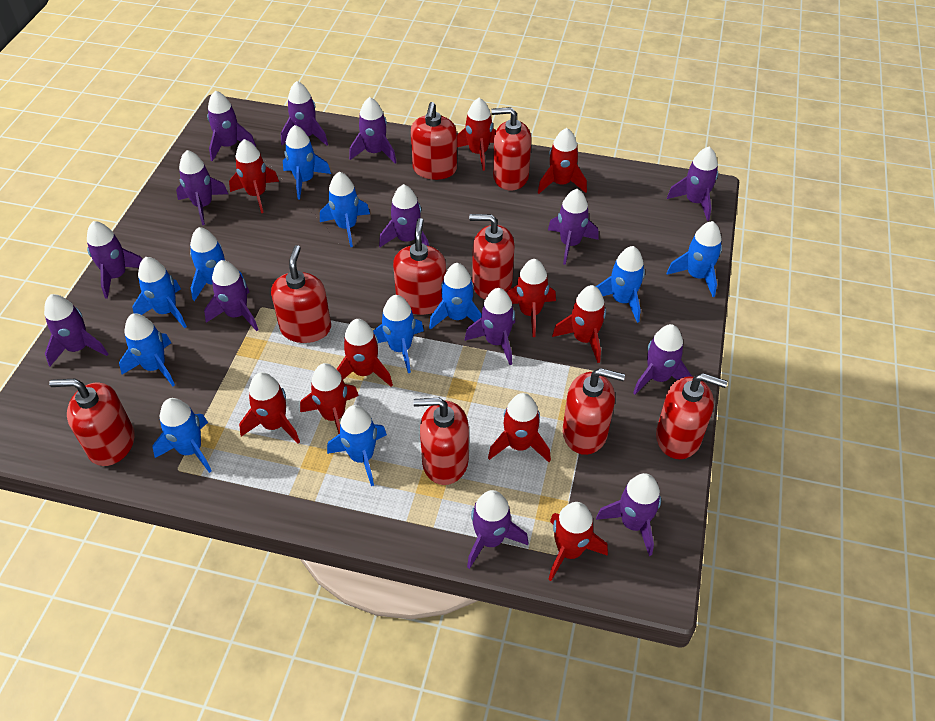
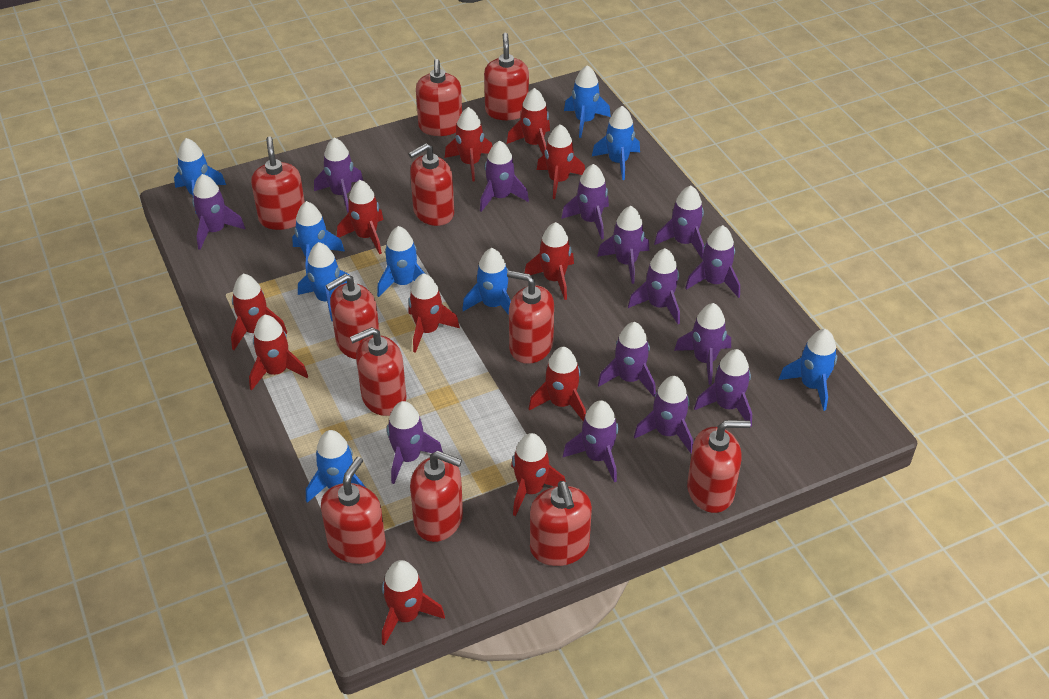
blue rocket: [119,313,175,386] [132,257,187,328] [152,398,212,473] [190,227,243,301] [283,125,331,199] [320,172,370,247] [327,405,387,486] [373,295,424,373] [429,263,481,330] [596,246,645,323] [667,221,722,297] = 11 -> [174,138,226,212] [292,201,345,275] [298,242,349,321] [306,430,365,503] [377,226,425,297] [462,248,511,315] [564,65,611,138] [592,106,640,180] [779,329,837,411] = 9
red rocket: [229,139,279,213] [239,372,300,444] [300,363,359,434] [337,319,393,387] [457,98,496,171] [488,393,551,462] [506,259,556,337] [538,128,587,194] [548,502,608,581] [552,285,606,363] = 10 -> [231,274,287,350] [249,315,308,391] [337,180,383,254] [382,560,445,646] [408,273,460,353] [445,107,492,182] [507,88,550,155] [511,433,566,516] [525,222,574,300] [529,347,586,422] [537,124,585,199] = 11
red soap dispenser: [49,379,134,466] [271,245,331,343] [393,218,446,315] [411,102,457,180] [413,398,469,485] [469,214,515,299] [491,107,531,190] [563,368,625,455] [656,373,728,459] = 9 -> [251,136,305,230] [321,457,386,564] [326,274,379,359] [350,327,407,416] [409,143,454,226] [410,451,463,542] [416,59,462,136] [484,33,529,120] [507,270,554,364] [530,481,592,566] [687,420,751,513] = 11

